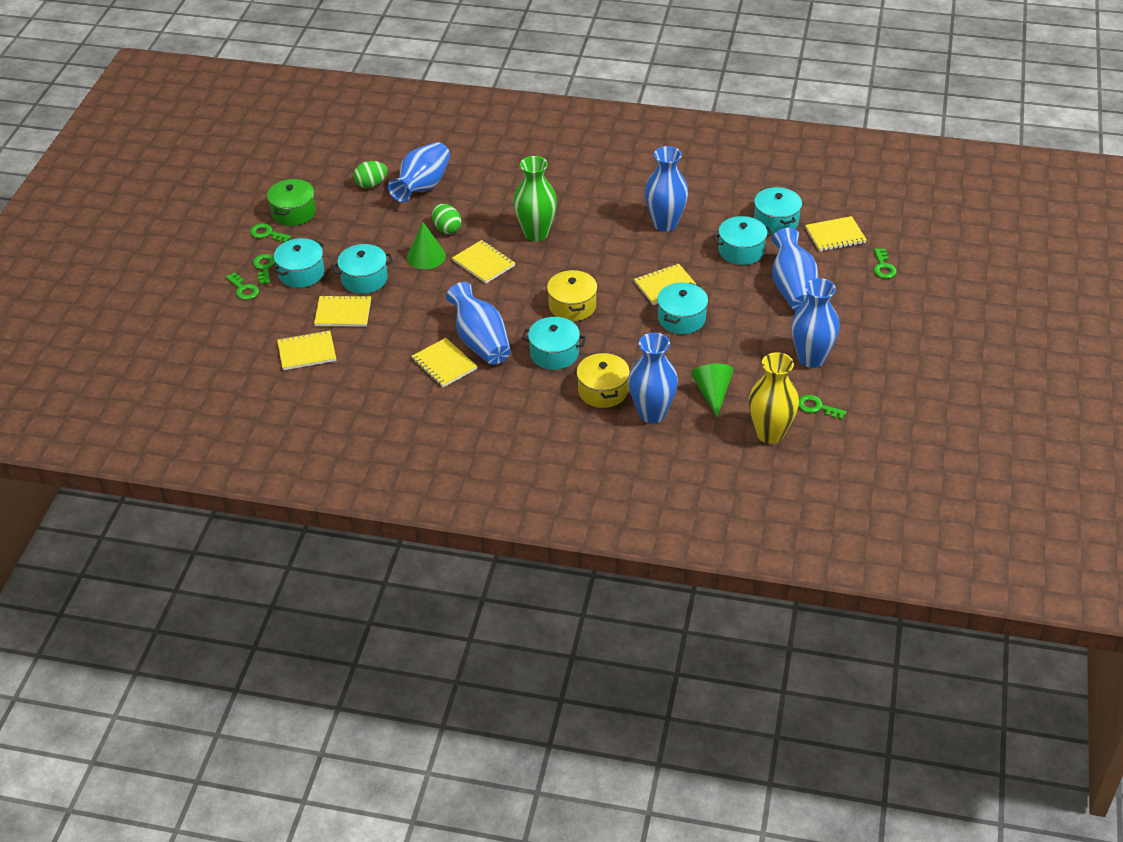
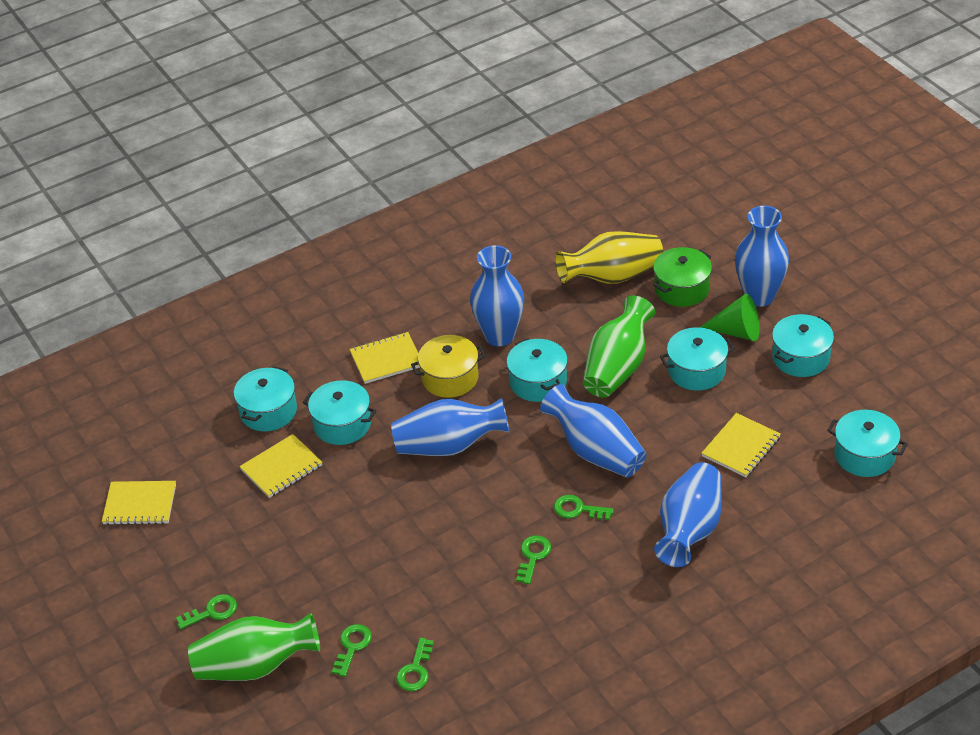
blue vase: [388,142,450,202] [446,282,511,365] [629,333,678,423] [645,146,688,232] [772,228,818,311] [791,278,840,368] = 6 -> [391,398,509,456] [470,245,524,346] [540,384,646,477] [654,462,722,567] [735,206,789,307] = 5
green cone: [407,222,446,269] [691,364,734,417] = 2 -> [700,294,760,341] = 1
green egg: [353,161,388,188] [432,204,461,234] = 2 -> none = 0
green vase: [513,156,557,241] = 1 -> [188,613,320,681] [583,296,655,398] = 2
yellow notebook: [277,330,336,370] [314,295,371,326] [411,338,477,387] [452,240,515,284] [634,264,697,305] [805,216,867,252] = 6 -> [102,481,176,525] [239,434,322,498] [350,332,420,384] [702,413,781,477] = 4
yellow pot: [547,270,597,321] [577,352,630,408] = 2 -> [411,335,486,398] = 1

